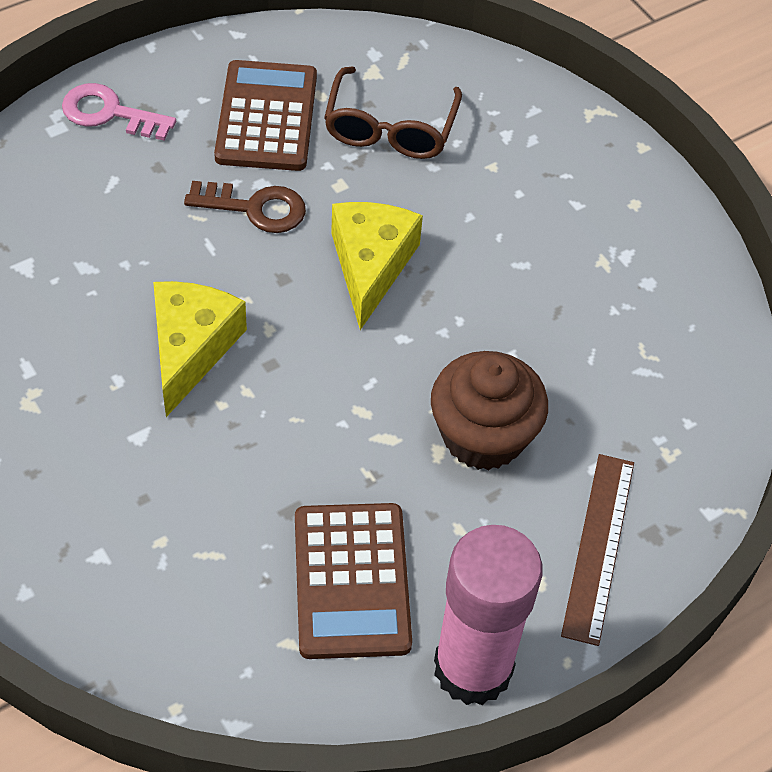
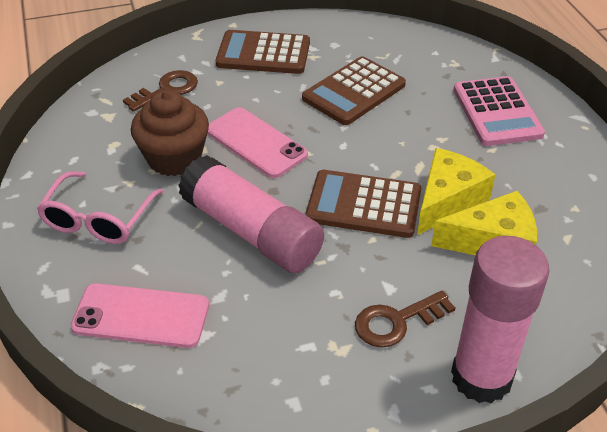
brown calculator: [214,60,317,171] [295,503,412,659] = 2 -> [215,30,310,74] [302,56,406,125] [306,170,421,238] = 3
brown glasses: [324,66,462,159] = 1 -> none = 0
brown key: [184,181,306,233] = 1 -> [123,70,198,112] [355,290,455,348] = 2
brown ruler: [561,454,634,646] = 1 -> none = 0
pink calculator: none = 0 -> [453,76,545,146] = 1
pink glasses: none = 0 -> [37,171,164,244] = 1
pink glue stick: [434,525,543,705] = 1 -> [178,155,324,273] [451,236,550,403] = 2
pink key: [62,83,176,141] = 1 -> none = 0
pink phone: none = 0 -> [71,283,209,348] [207,107,308,178] = 2

